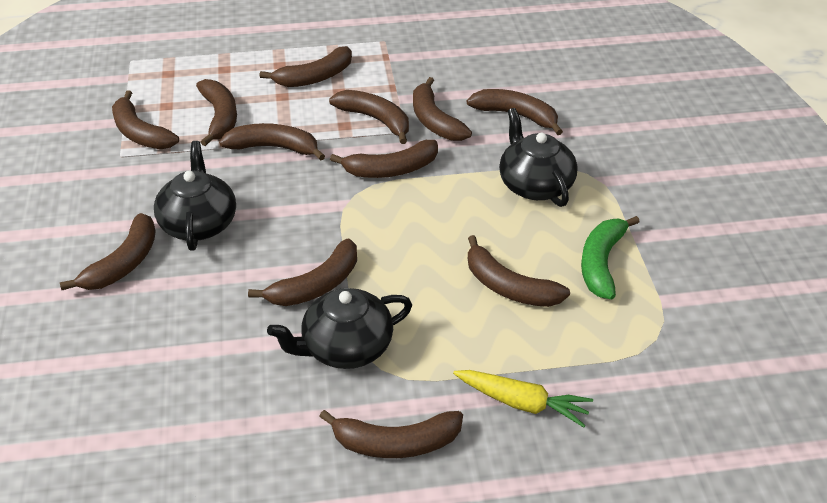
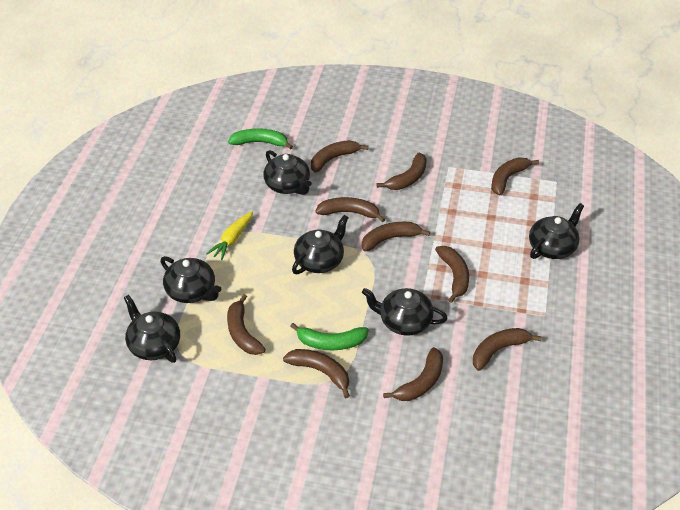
black teapot: [154,141,236,251] [267,288,412,369] [499,108,578,207] = 3 -> [124,295,180,363] [160,256,221,303] [263,150,312,195] [292,215,349,274] [362,288,447,336] [529,203,584,259] = 6
brown banana: [60,213,156,290] [112,90,179,149] [196,79,237,146] [219,123,325,160] [248,238,357,306] [259,46,352,87] [319,410,463,458] [329,90,409,144] [330,140,438,178] [413,77,472,141] [467,89,563,135] [468,235,570,307] = 12 -> [227,294,266,355] [283,349,350,398] [311,140,368,173] [315,197,385,222] [362,222,430,252] [377,153,427,190] [383,347,443,401] [435,246,469,303] [473,328,541,371] [491,157,539,195] = 10
green banana: [581,216,640,299] = 1 -> [228,128,293,149] [290,323,369,350] = 2

